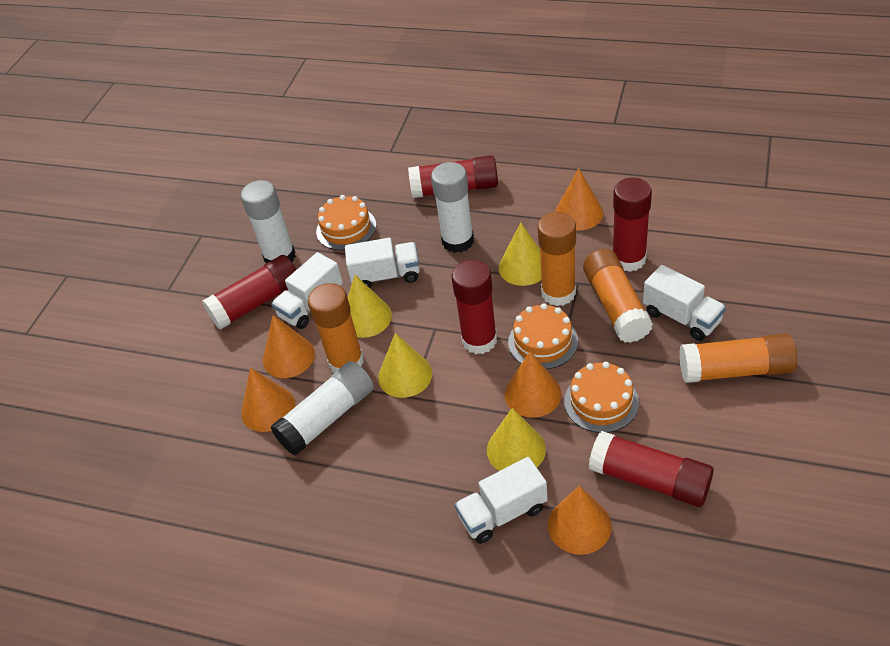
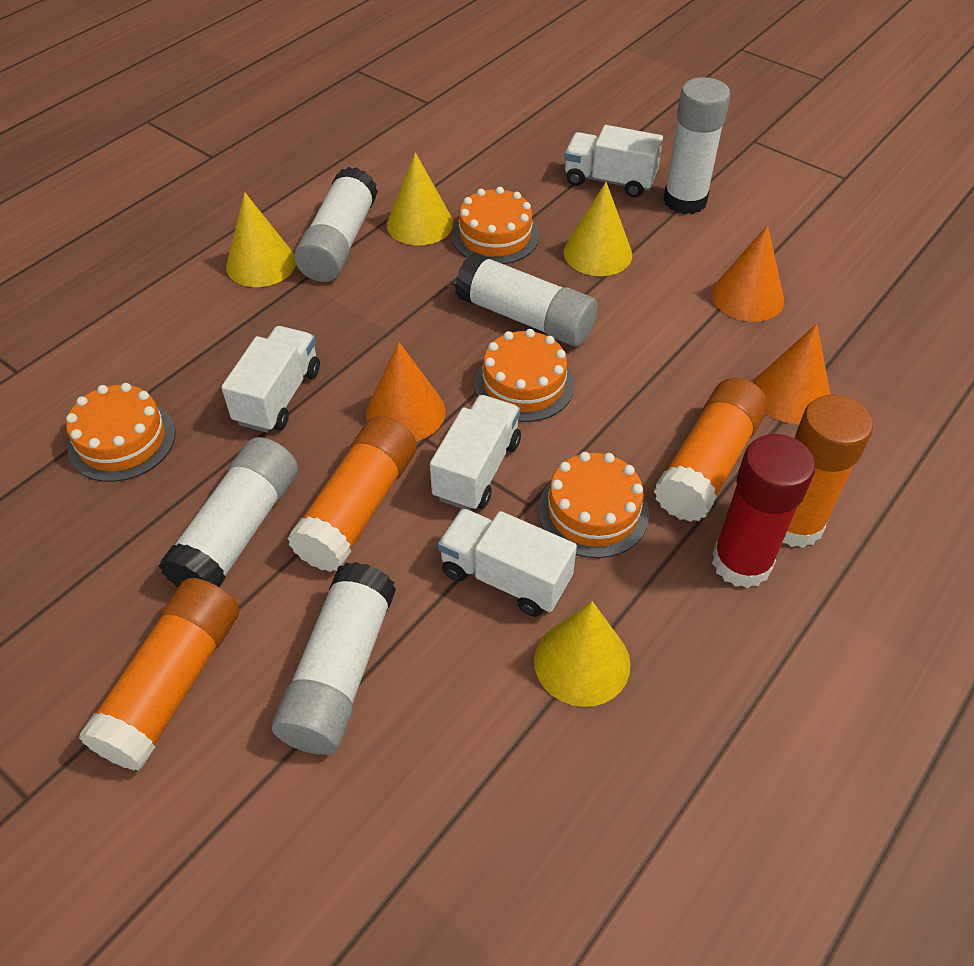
orange cake: [316,195,376,250] [508,303,578,369] [564,362,639,433] = 3 -> [66,383,175,482] [452,187,539,264] [474,329,574,422] [538,452,649,558] = 4
orange cone: [241,368,296,432] [263,315,315,378] [505,351,561,418] [548,486,612,555] [555,168,603,231] = 5 -> [366,342,445,441] [712,225,784,322] [753,324,831,424] = 3
red glue stick: [202,255,296,330] [408,155,498,198] [452,260,497,354] [589,431,714,507] [613,178,652,272] = 5 -> [712,434,815,588] = 1
white glue stick: [241,180,296,263] [271,361,374,456] [431,162,474,253] = 3 -> [159,437,298,588] [272,562,396,755] [294,167,378,282] [455,252,598,346] [663,77,730,214] = 5

